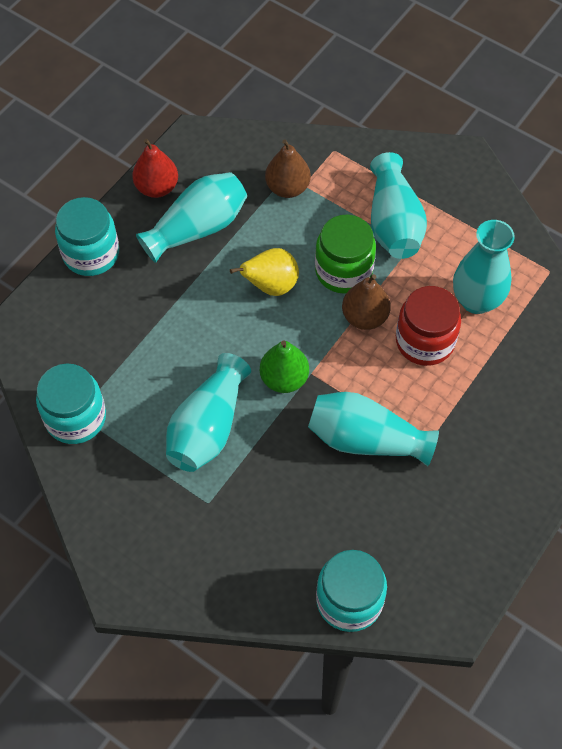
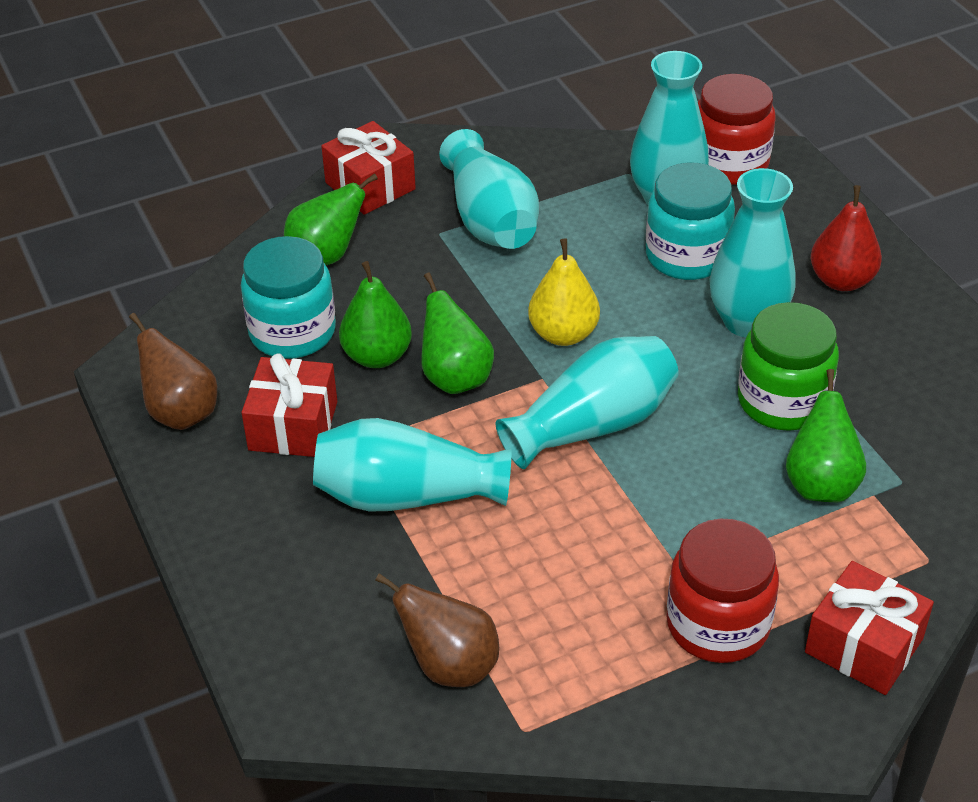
green pear: [260,341,309,393] = 1 -> [284,173,378,265] [339,261,412,368] [421,273,494,394] [786,369,866,502] = 4
red gift: none = 0 -> [241,353,337,457] [321,121,416,215] [805,561,934,695] = 3
red jar: [396,286,461,366] = 1 -> [666,519,779,663] [698,74,776,185] = 2
turquoise jar: [36,363,106,444] [55,197,119,276] [316,550,387,632] = 3 -> [241,236,336,359] [646,163,735,280] = 2

